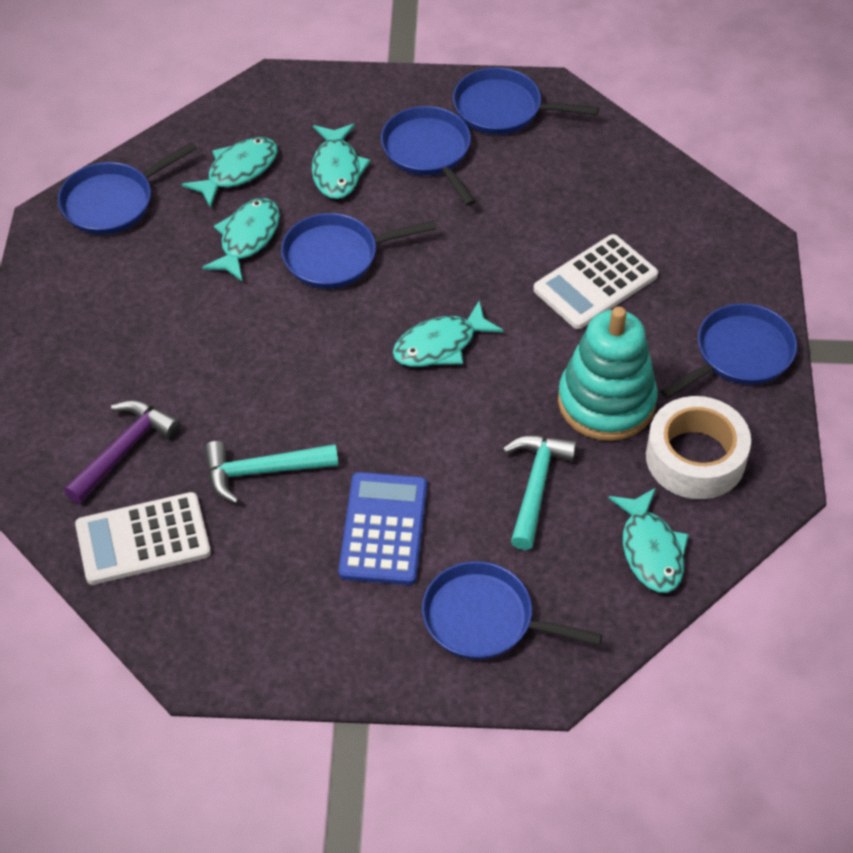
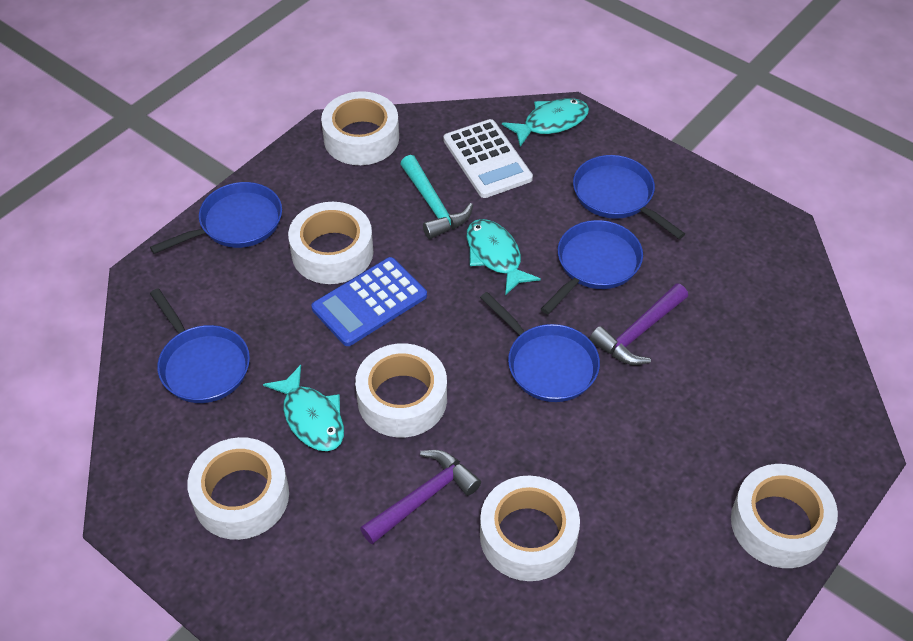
blue pan: [58,142,197,235] [281,213,436,289] [381,106,476,206] [422,561,603,660] [453,68,599,135] [661,303,797,399] = 6 -> [150,182,282,254] [150,288,250,403] [480,292,600,402] [541,220,643,314] [573,155,685,239] = 5
purple hammer: [64,400,180,504] = 1 -> [360,450,481,545] [590,283,688,365] = 2
turquoise fish: [182,137,277,208] [202,198,280,282] [312,124,370,199] [393,301,503,367] [608,488,689,593] = 5 -> [263,365,344,451] [467,219,541,295] [502,98,589,147] = 3
turquoise hammer: [204,441,338,504] [503,436,577,550] = 2 -> [400,155,473,239] = 1
turquoise stacking toy: [558,307,658,441] = 1 -> none = 0
white calculator: [75,492,211,585] [533,234,658,329] = 2 -> [443,119,533,198] = 1
white tape: [646,396,751,499] = 1 -> [187,437,289,540] [288,202,373,284] [321,91,399,165] [355,343,447,438] [480,476,580,581] [731,464,838,568] = 6

